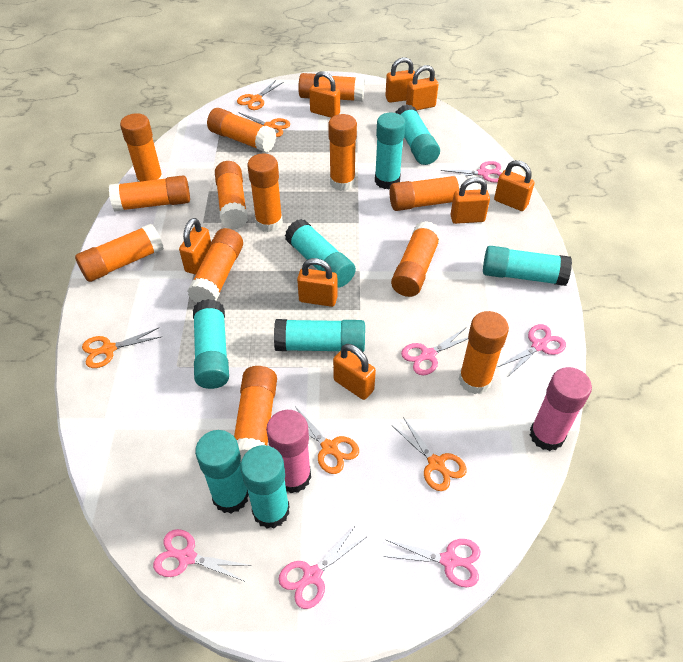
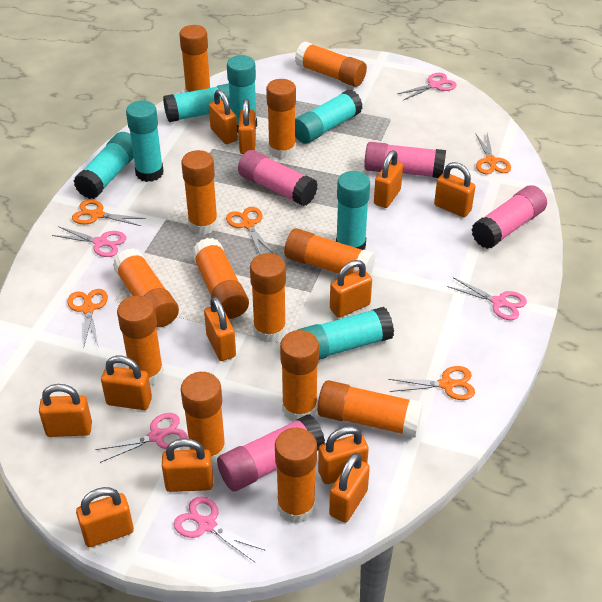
orange padlock: [179,218,211,275] [297,258,337,307] [309,71,340,118] [333,344,376,400] [385,57,415,103] [406,65,439,110] [450,177,490,224] [494,160,535,211] = 8 -> [39,384,92,437] [76,487,134,547] [101,356,152,410] [162,438,213,492] [204,297,236,361] [209,89,238,144] [238,99,256,154] [318,426,369,484] [329,453,370,523] [330,260,372,318] [374,150,403,208] [434,162,475,217] = 12
pink glue stick: [266,410,311,493] [530,367,592,451] = 2 -> [217,414,325,491] [238,150,318,206] [364,142,446,178] [471,185,547,249] = 4
pink scissors: [153,529,252,582] [278,526,366,609] [383,539,480,587] [401,328,468,375] [441,161,501,183] [498,324,566,376] = 6 -> [52,226,126,257] [95,413,188,463] [174,496,266,563] [397,73,457,100] [447,277,527,320] = 5
turquoise glue stick: [193,299,229,389] [195,430,249,513] [241,445,290,529] [274,319,365,352] [285,219,356,288] [375,113,406,189] [395,104,440,165] [483,246,572,286] = 8 -> [74,132,134,199] [126,100,164,182] [163,84,230,122] [227,55,257,133] [295,90,363,144] [298,307,394,360] [336,171,370,250] = 7

